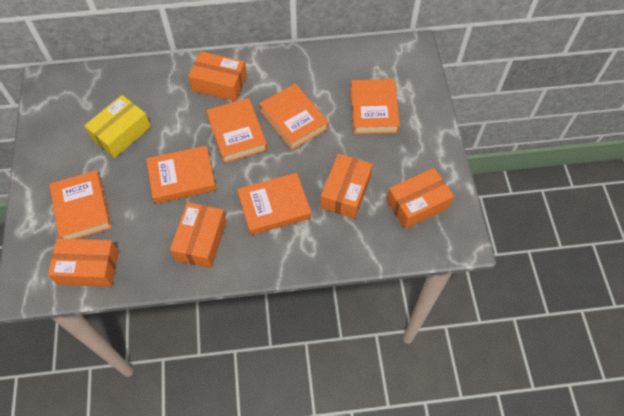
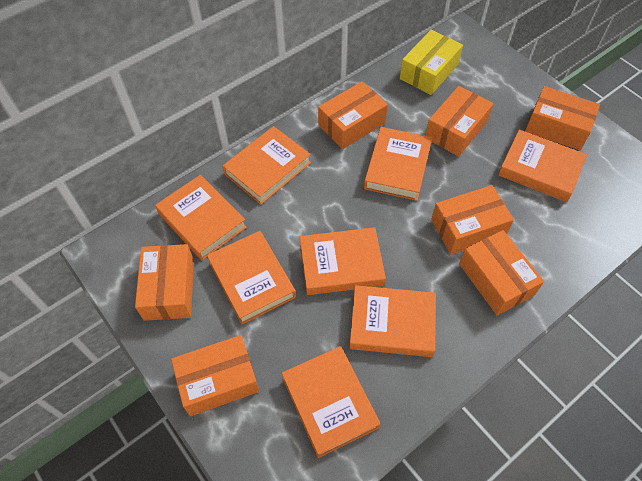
orange book: [49,170,112,239] [146,146,216,204] [206,98,267,163] [237,173,311,235] [259,84,329,150] [351,79,400,134] = 6 -> [155,175,247,260] [207,231,296,324] [223,126,311,205] [282,346,380,458] [300,227,386,295] [349,285,436,357] [364,127,432,201] [498,129,587,202] = 8
orange box: [48,239,119,287] [170,202,227,268] [188,51,247,101] [320,153,373,219] [386,168,454,229] = 5 -> [135,244,194,321] [171,335,259,416] [318,81,388,149] [425,86,493,157] [431,185,514,255] [459,230,544,315] [525,86,600,150] = 7

